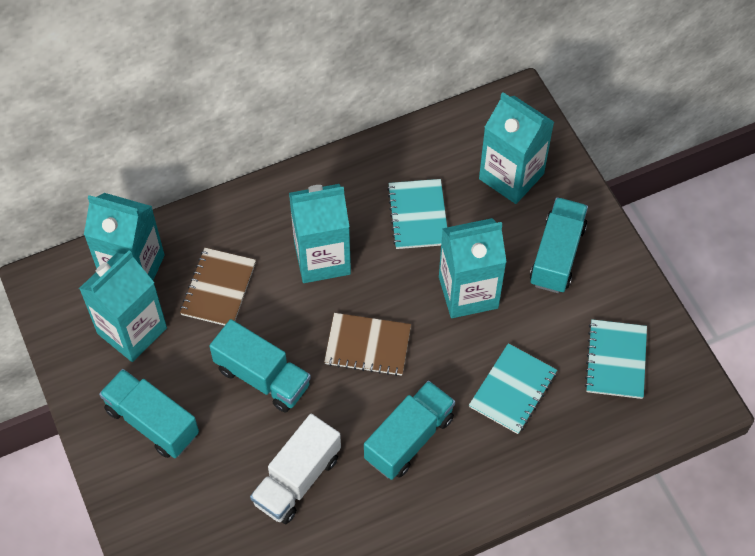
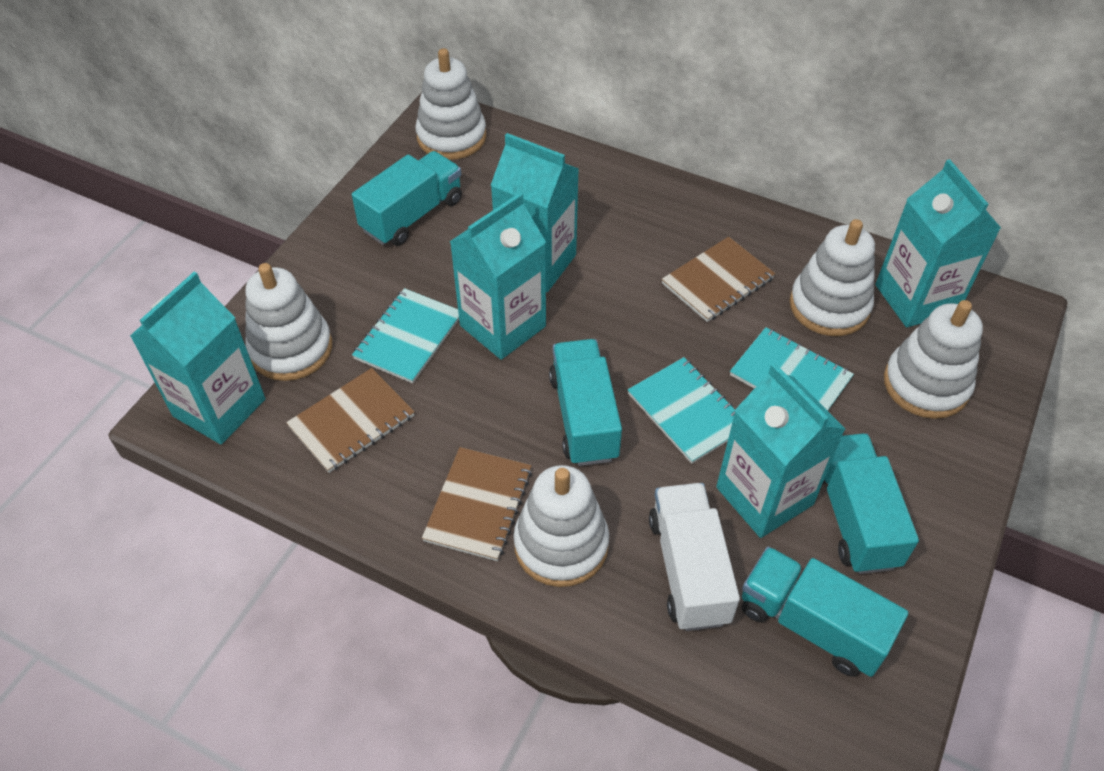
brown notebook: [180,248,256,326] [324,313,411,376] = 2 -> [286,368,415,473] [422,447,532,561] [662,237,775,322] = 3
white stacking toy: none = 0 -> [246,263,332,381] [415,48,486,160] [513,465,609,587] [790,219,875,336] [884,300,983,419] = 5

